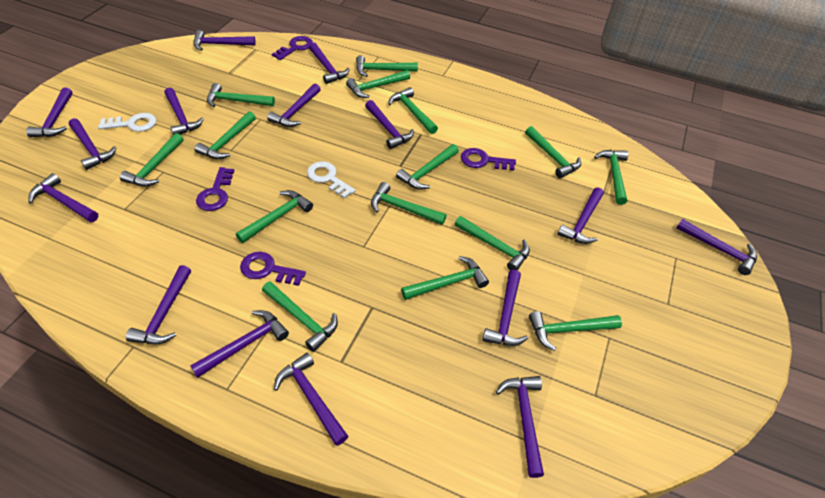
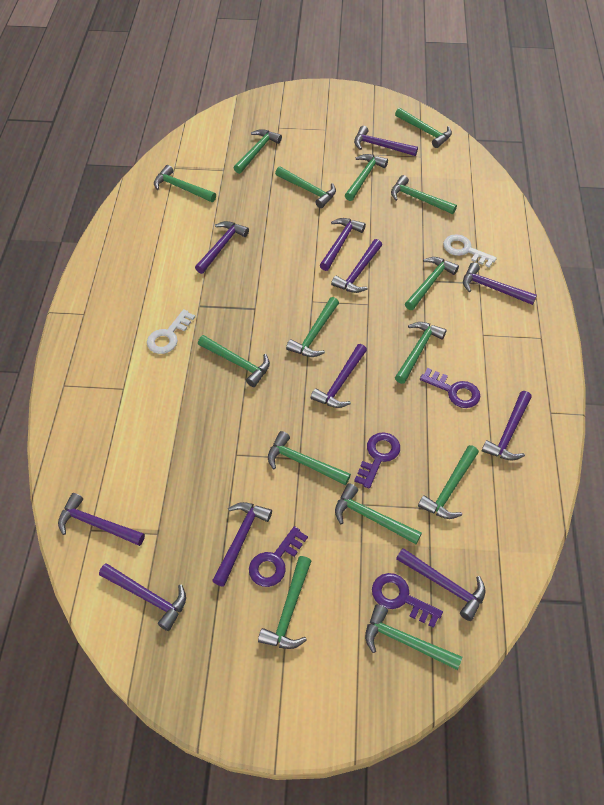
purple hammer: [26,87,72,137] [28,173,99,222] [69,118,117,170] [126,265,191,344] [165,88,204,135] [190,310,289,378] [193,30,256,51] [267,84,321,127] [274,353,348,446] [309,43,350,84] [365,100,414,149] [482,270,528,346] [496,376,544,478] [557,187,604,244] [677,219,757,275] = 15 -> [58,493,145,546] [99,563,186,631] [195,221,249,274] [212,502,272,587] [311,344,367,408] [320,218,366,271] [331,239,382,293] [354,126,418,156] [396,548,486,621] [463,262,537,305] [482,391,532,460] = 11

